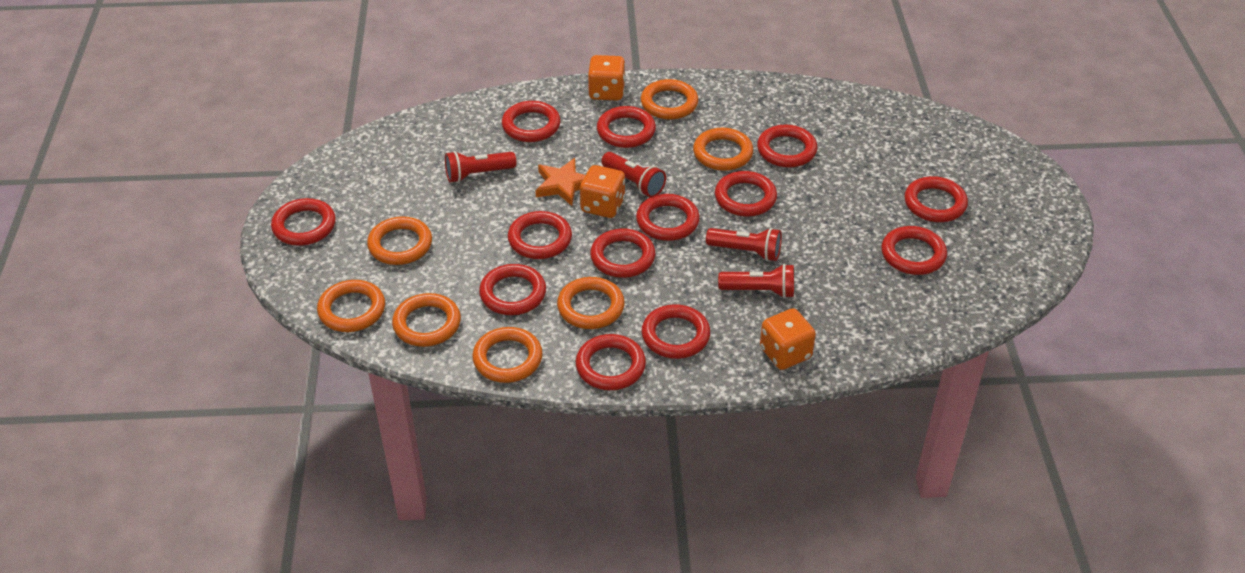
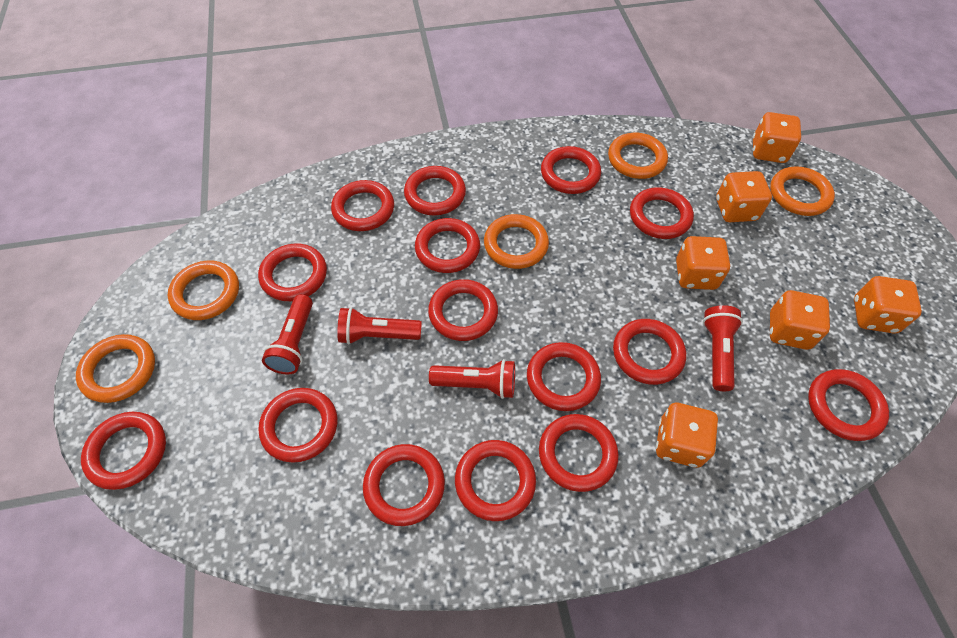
orange dice: [580,165,625,218] [588,55,625,100] [760,308,816,370] = 3 -> [656,403,718,468] [676,236,730,290] [716,171,772,222] [753,112,801,163] [770,290,830,350] [854,276,922,334] = 6
orange ring: [317,280,385,332] [367,216,432,265] [392,293,461,347] [472,327,543,383] [557,277,625,329] [641,79,698,119] [693,128,753,171] = 7 -> [76,334,155,403] [168,260,239,320] [484,214,549,269] [608,133,668,179] [770,167,835,216] = 5
orange star: [535,158,585,206] = 1 -> none = 0
red ring: [271,198,336,246] [479,264,546,315] [502,101,560,142] [508,211,572,259] [576,334,646,390] [590,229,655,278] [597,106,656,148] [636,194,700,241] [642,304,710,359] [715,171,777,217] [757,124,817,167] [881,226,947,275] [904,176,968,222] = 13 -> [81,412,166,490] [258,244,327,301] [258,388,337,463] [331,180,394,231] [363,444,445,526] [404,166,466,215] [415,218,480,273] [428,279,498,341] [455,440,536,521] [527,342,601,411] [539,414,618,492] [541,146,601,194] [613,319,686,385] [630,187,694,239] [808,369,889,441] = 15

